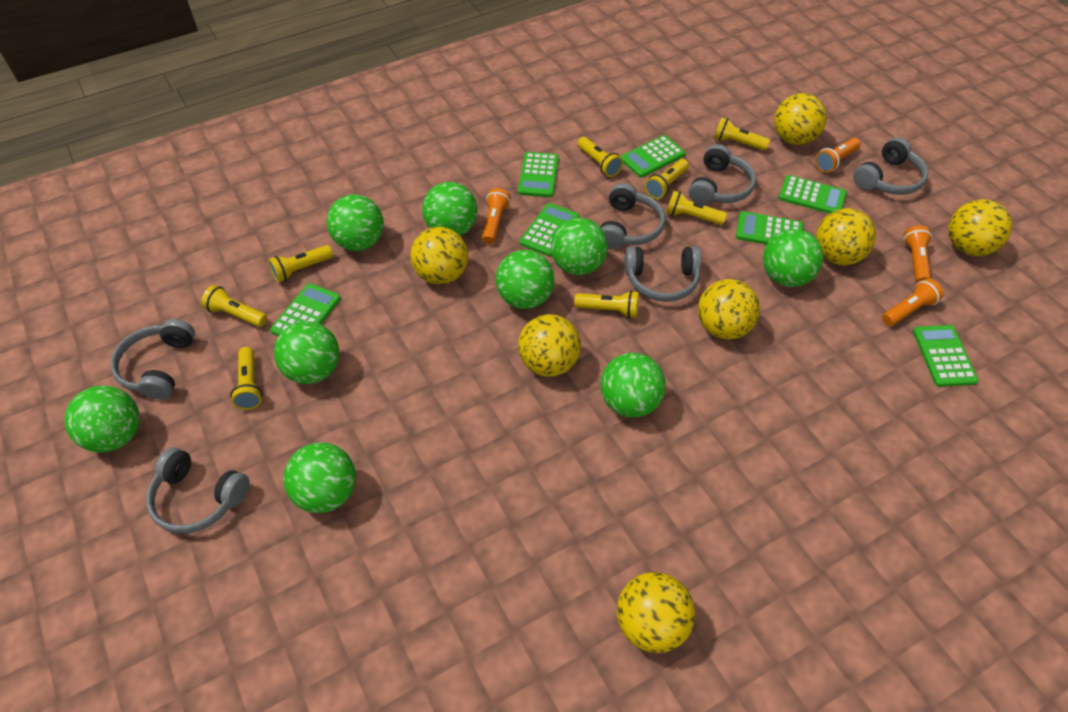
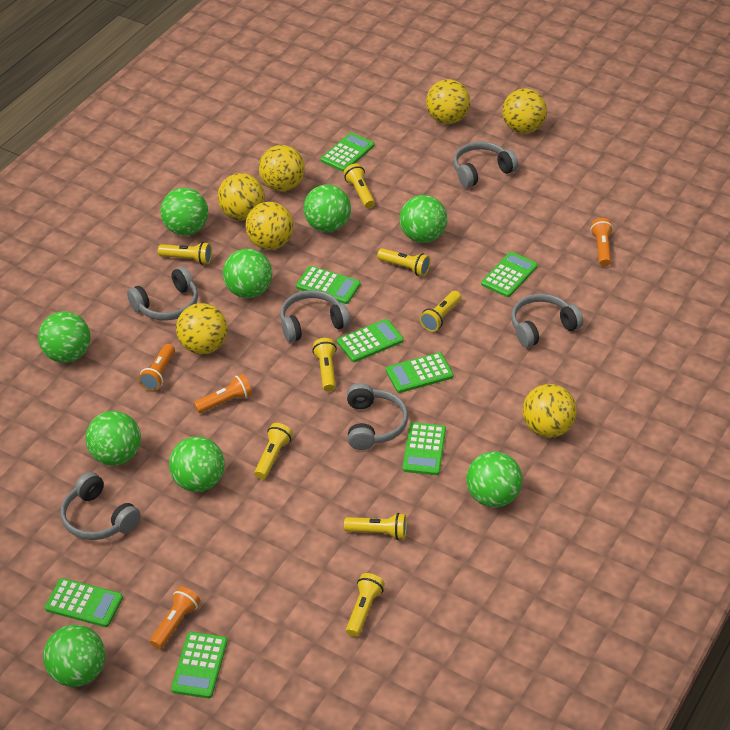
green calculator: [270,283,341,336] [518,152,559,197] [519,203,579,257] [621,135,685,177] [736,211,803,245] [779,175,847,214] [913,325,978,387] = 7 -> [45,578,123,627] [171,632,228,698] [296,266,361,304] [321,132,374,172] [337,319,404,362] [386,352,454,393] [402,422,446,475] [481,252,538,297] = 8

